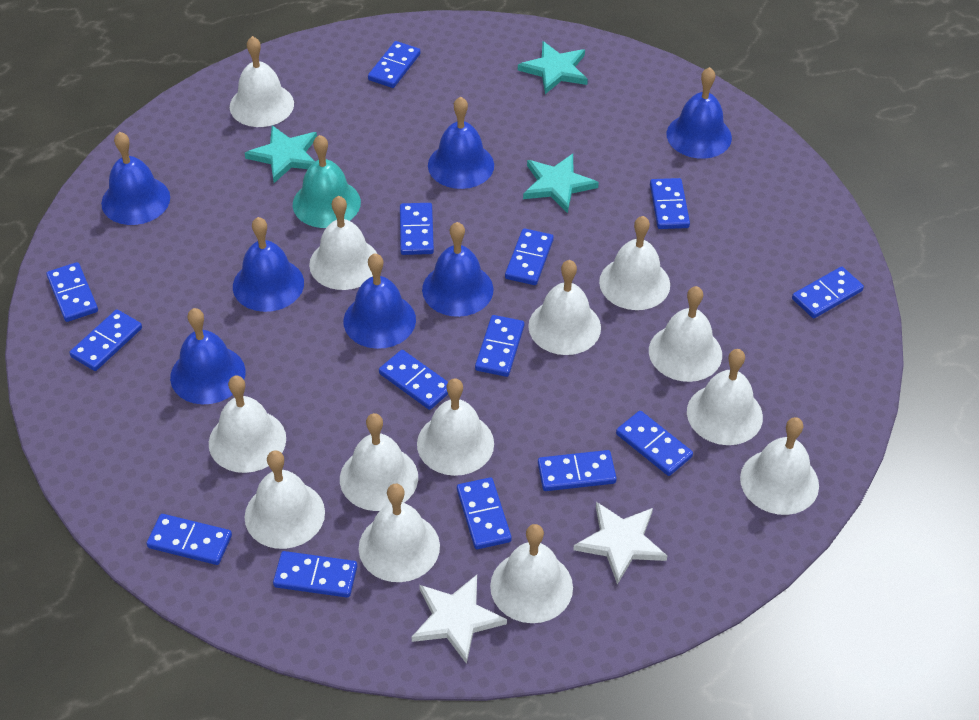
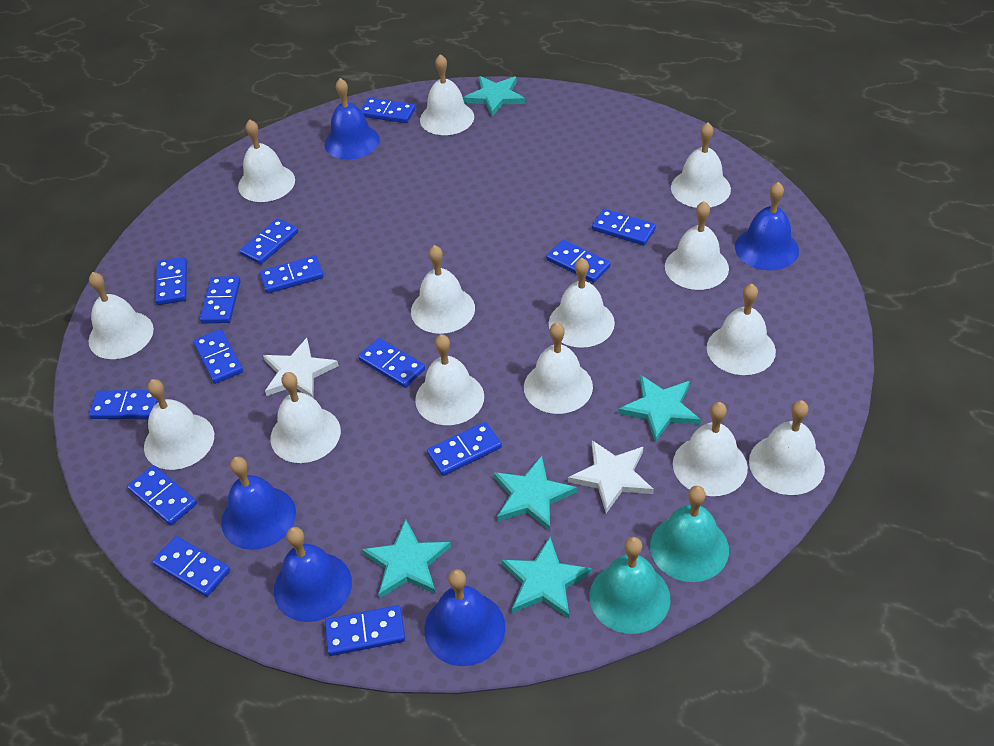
blue bell: [101,132,170,225] [170,308,246,404] [233,217,304,312] [343,253,416,349] [422,222,494,317] [428,97,494,189] [667,67,732,159] = 7 -> [221,457,296,550] [274,527,352,622] [325,78,380,160] [424,569,506,666] [735,182,799,270] = 5
turquoise bell: [293,135,361,228] = 1 -> [589,537,670,634] [650,486,729,582] = 2
turquoise star: [245,125,317,183] [518,41,588,94] [523,154,599,213] = 3 -> [362,519,451,598] [463,76,525,117] [494,456,577,531] [502,537,592,619] [618,375,701,442] = 5
white bell: [209,376,286,473] [230,36,294,127] [245,450,325,549] [309,196,377,290] [340,413,418,511] [359,484,440,582] [417,378,494,476] [490,524,573,623] [528,260,601,355] [599,216,670,310] [649,286,722,382] [687,349,763,445] [740,417,819,515] = 13 -> [88,272,154,359] [144,379,214,470] [238,119,295,202] [270,372,341,463] [411,245,475,334] [415,334,484,425] [420,54,474,135] [524,322,593,414] [549,258,615,348] [665,201,729,290] [671,122,731,208] [673,402,748,496] [707,284,776,375] [749,400,825,495] = 14

